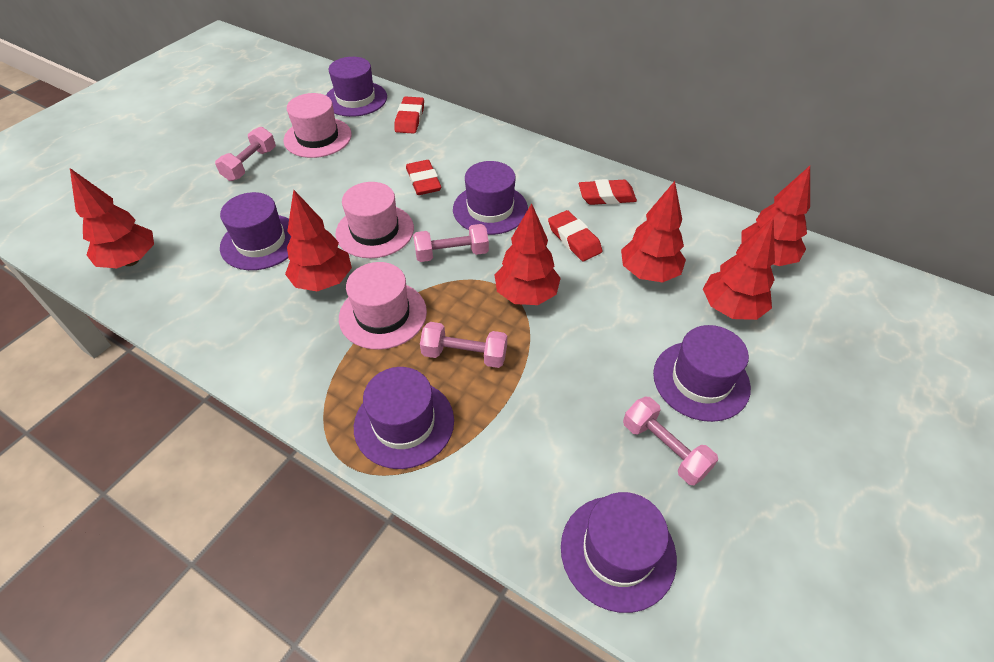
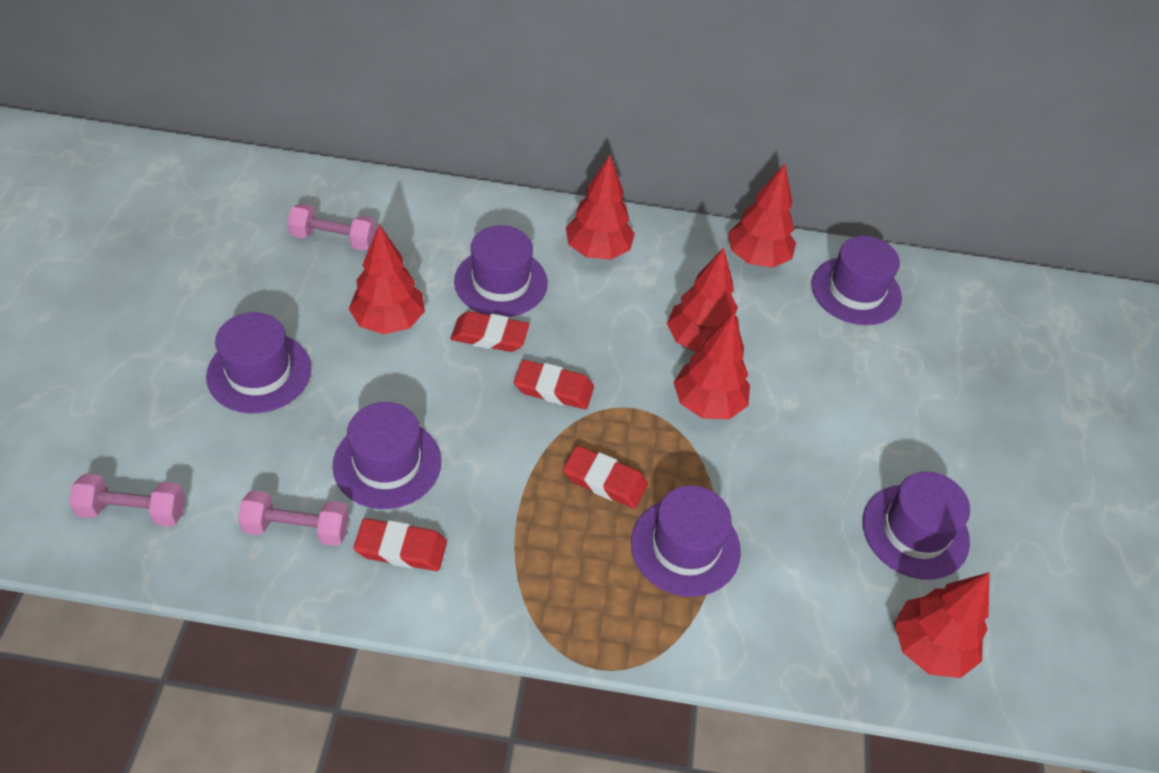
pink dumbbell: [215,127,276,181] [413,224,489,262] [420,322,507,368] [623,397,718,485] = 4 -> [69,473,185,527] [238,490,349,546] [287,203,376,251] = 3
pink hat: [283,93,352,158] [336,182,414,258] [339,262,427,350] = 3 -> none = 0

